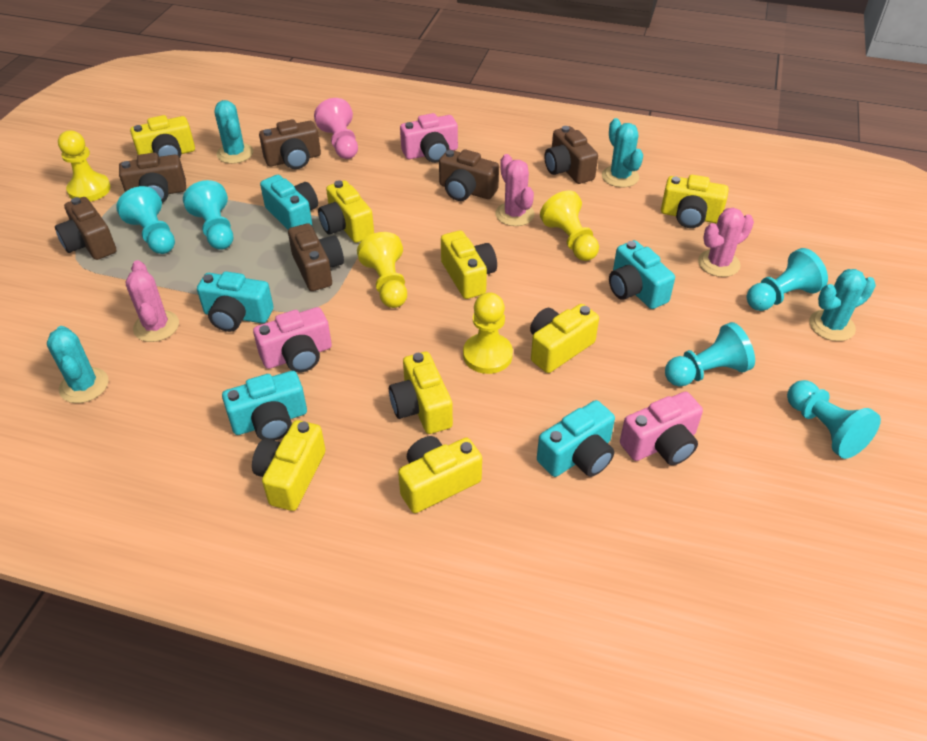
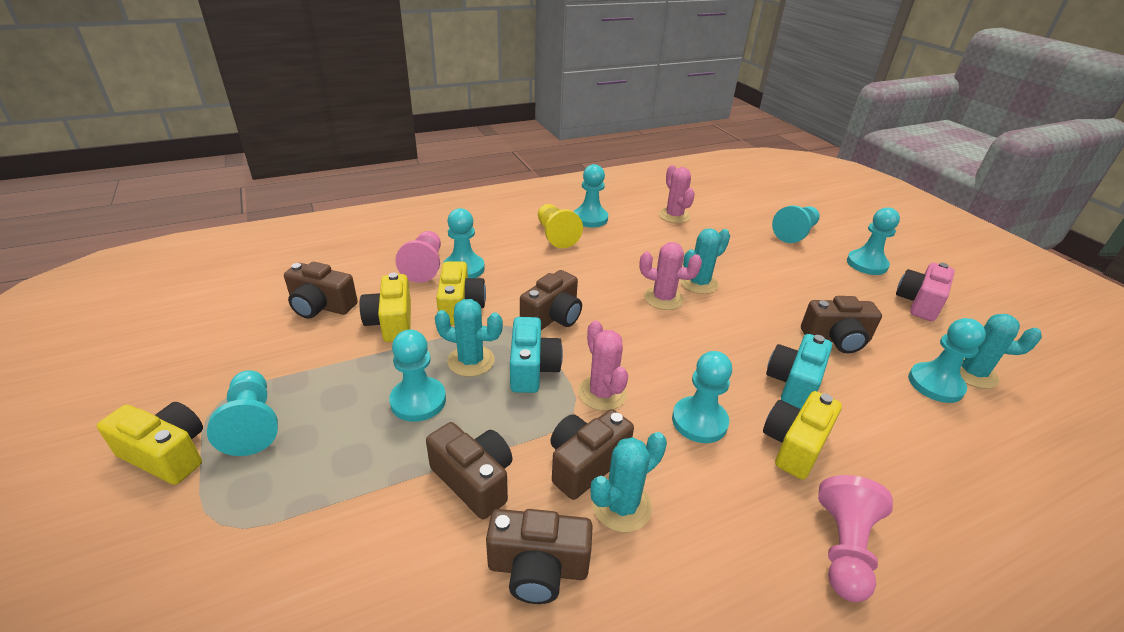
pink camera: [253,307,332,373] [400,113,458,163] [620,391,703,465] = 3 -> [896,263,955,321] = 1
pink pawn: [314,98,358,159] = 1 -> [395,231,441,283] [818,475,893,602] = 2
turquoise camera: [197,271,273,332] [222,371,307,441] [260,175,318,229] [537,400,615,477] [609,240,675,309] = 5 -> [510,317,563,393] [766,334,832,409] = 2
turquoise pawn: [116,186,175,254] [183,180,233,250] [665,322,755,387] [746,248,828,311] [787,380,881,459] = 5 -> [207,370,278,456] [389,330,446,422] [443,208,485,278] [574,164,608,228] [672,351,732,443] [772,205,820,243] [847,207,900,275] [908,318,986,403] = 8
yellow camera: [130,115,195,158] [252,420,326,511] [318,180,374,243] [389,352,453,434] [398,436,482,513] [441,230,497,299] [530,304,599,373] [661,175,729,228] = 8 -> [97,402,203,485] [360,273,411,342] [436,262,486,325] [763,391,842,480] = 4
yellow pawn: [58,131,111,202] [357,232,407,308] [463,292,513,374] [540,190,599,261] = 4 -> [538,204,583,248] = 1

